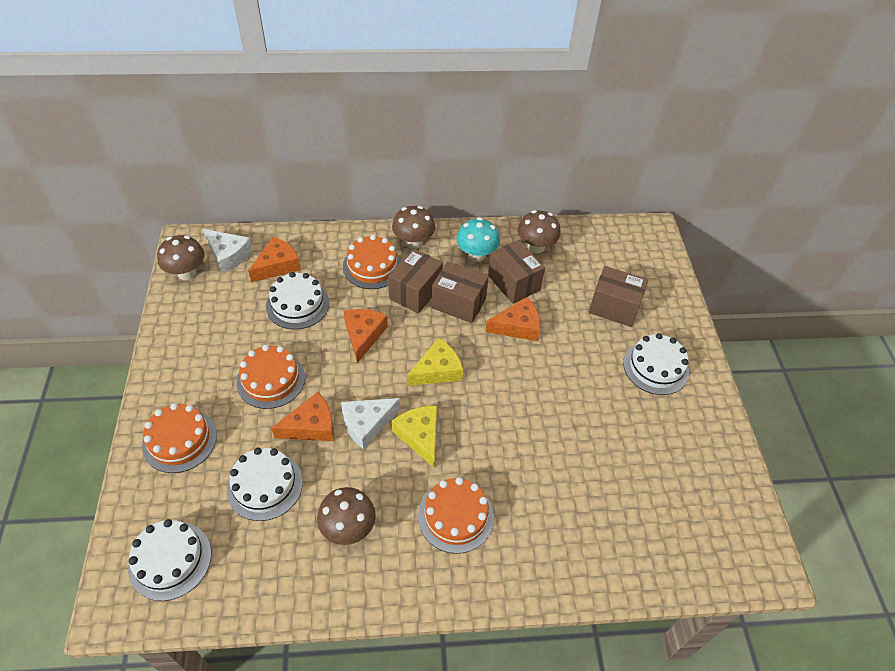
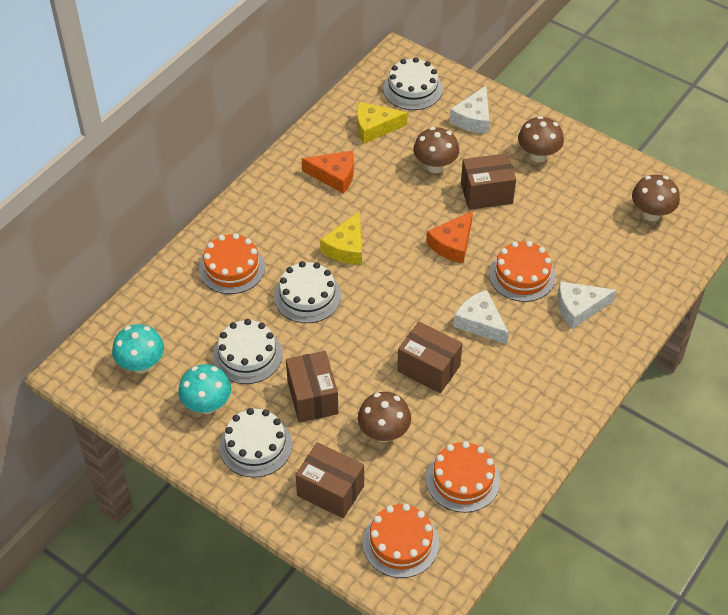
orange cheese: [248,237,301,282] [271,392,334,441] [344,309,388,363] [485,297,540,341] = 4 -> [302,151,354,194] [426,211,473,264] = 2
turquoise mushroom: [456,218,500,262] = 1 -> [112,324,164,373] [178,364,231,414] = 2
white cheese: [203,229,253,273] [341,398,400,449] = 2 -> [450,86,489,133] [454,290,509,344] [558,281,616,329] = 3

